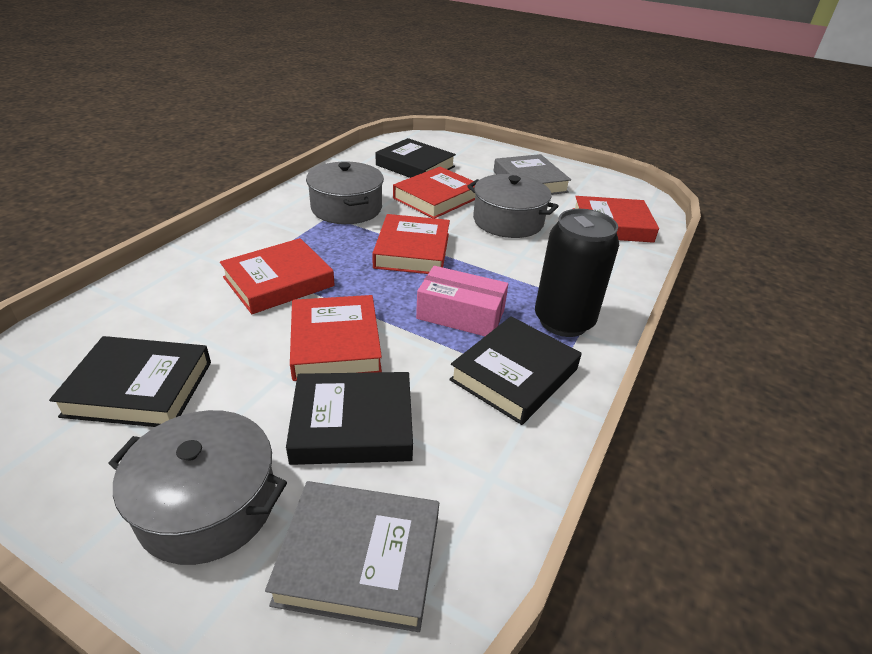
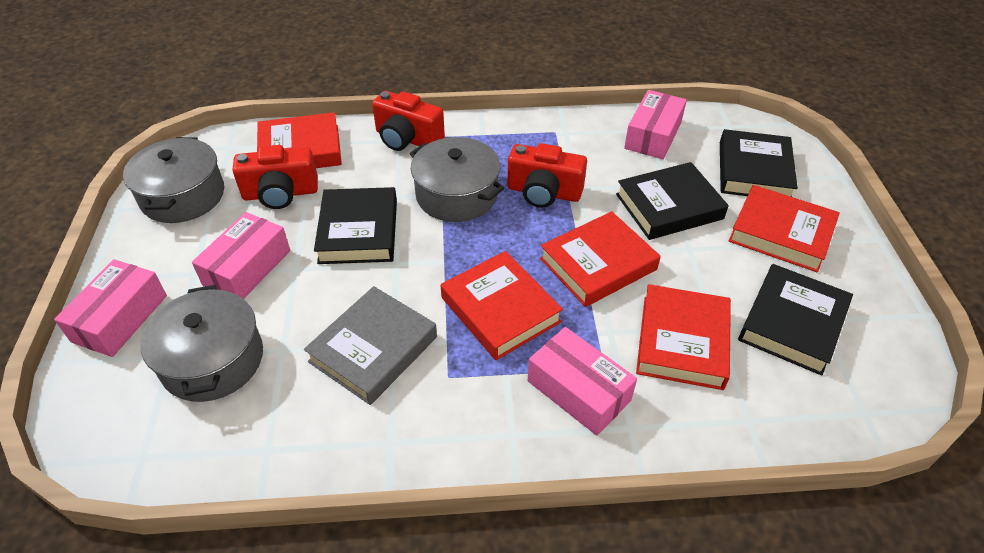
black can: [535,209,619,337] = 1 -> none = 0
grey book: [265,481,439,632] [494,154,571,195] = 2 -> [304,286,437,405] = 1
pink box: [416,266,508,336] = 1 -> [54,259,167,357] [192,212,290,299] [528,327,637,436] [624,90,687,159] = 4
red camera: none = 0 -> [232,145,318,209] [372,91,445,151] [507,143,587,208] = 3

